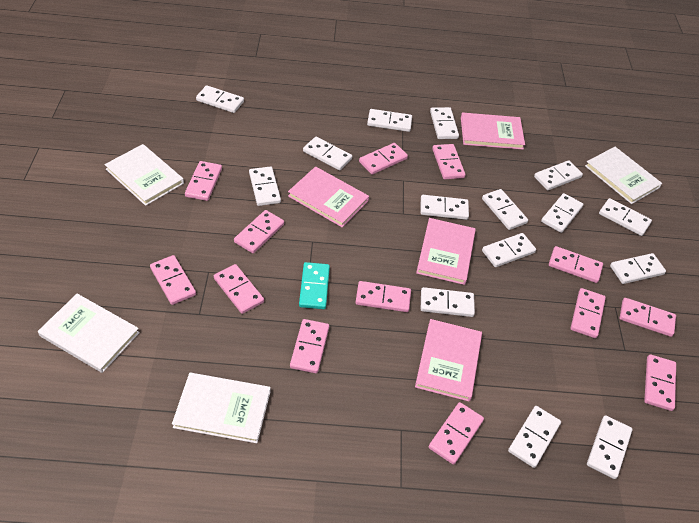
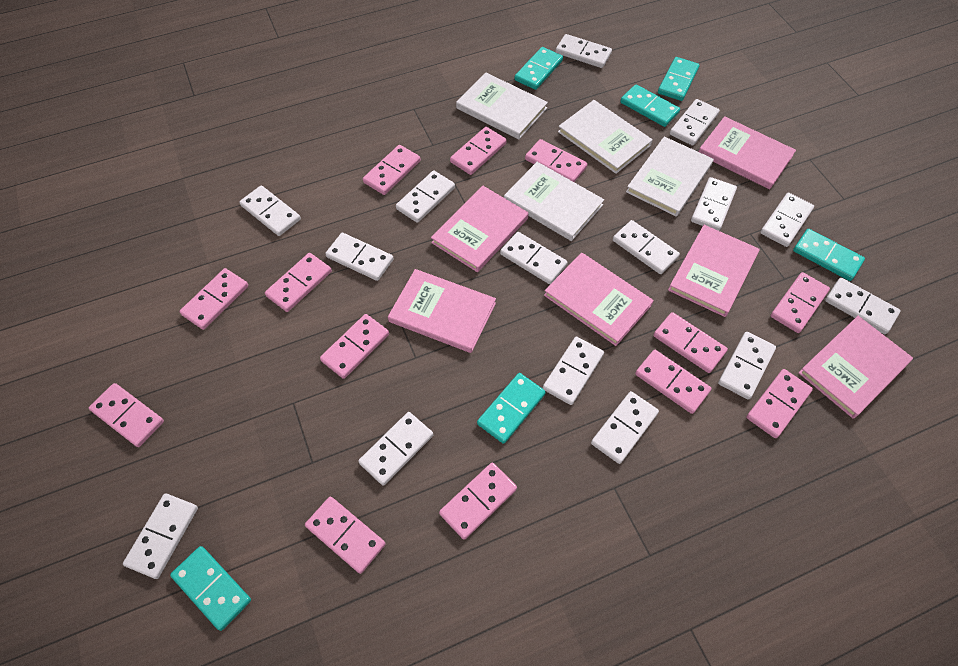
pink book: [288,166,369,227] [415,319,482,402] [416,218,476,285] [461,112,525,150] = 4 -> [388,269,496,353] [431,186,529,272] [544,252,654,346] [668,225,760,317] [699,116,796,190] [799,316,913,418] = 6
turquoise domino: [299,262,330,309] = 1 -> [170,546,251,631] [477,373,546,444] [515,47,563,90] [620,84,680,127] [658,57,699,101] [793,229,865,281] = 6

